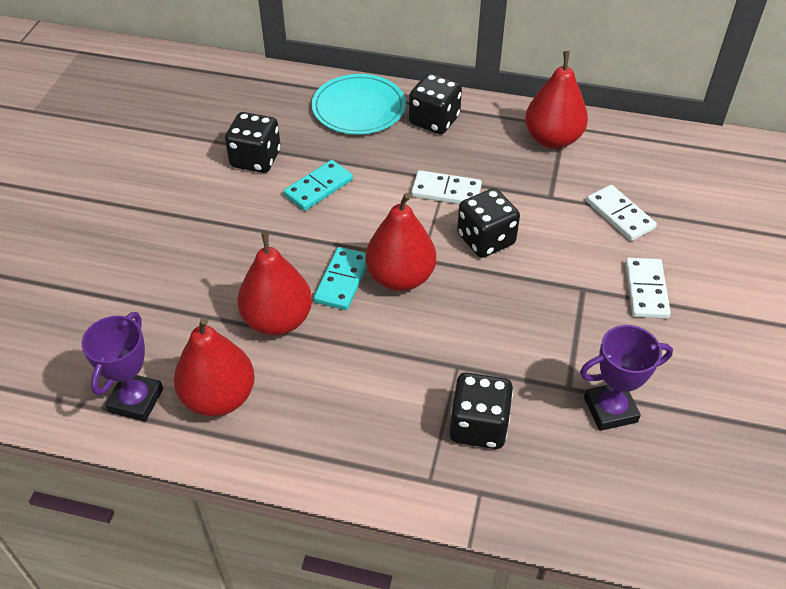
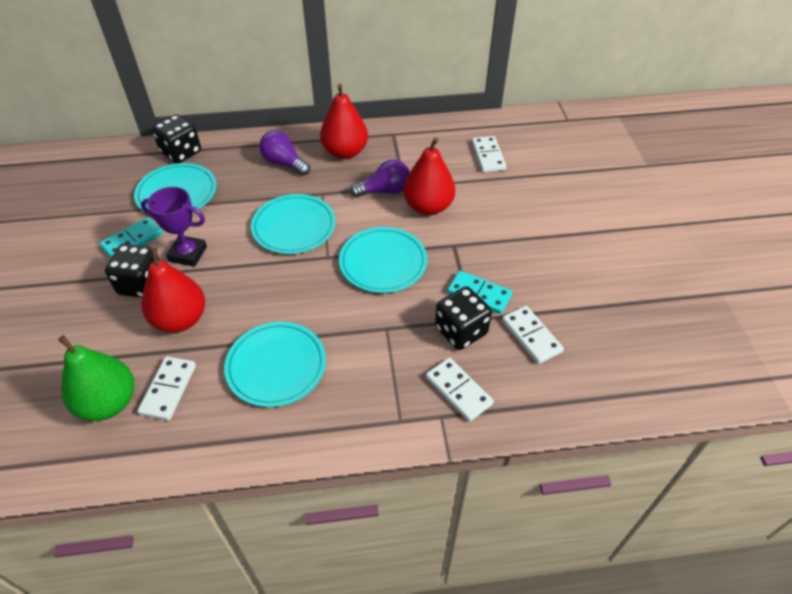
black dice: [225,112,281,173] [409,73,462,134] [450,373,513,449] [457,188,520,258] = 4 -> [105,244,160,298] [152,114,201,163] [435,286,492,350] = 3
green pear: none = 0 -> [58,335,134,421] = 1
purple light bulb: none = 0 -> [259,131,310,176] [350,160,410,197] = 2
purple trophy: [82,312,163,422] [580,325,673,431] = 2 -> [141,187,207,267] = 1
red pear: [174,317,255,416] [238,232,312,336] [365,193,436,291] [525,51,588,149] = 4 -> [142,247,205,333] [320,84,368,159] [403,137,455,215] = 3
turquoise plate: [312,74,406,134] = 1 -> [134,163,216,212] [224,322,326,407] [251,194,336,254] [339,227,427,293] = 4
white domino: [411,170,482,204] [586,185,657,241] [625,258,671,319] = 3 -> [137,356,196,420] [426,358,494,422] [472,136,506,172] [502,306,564,364] = 4

